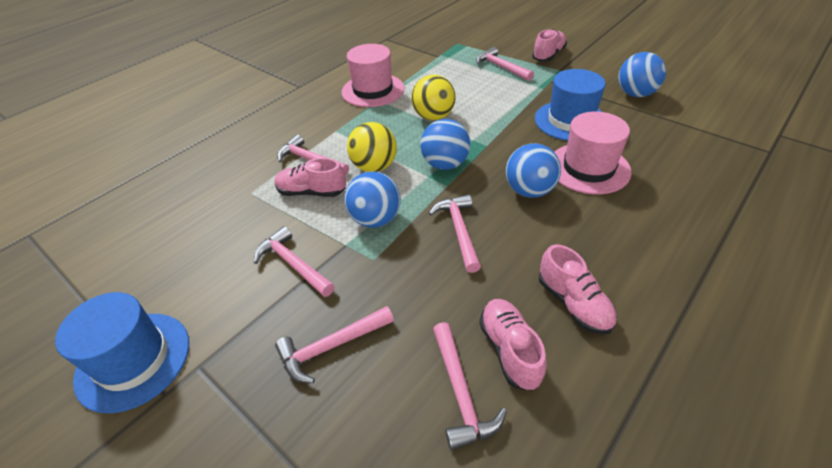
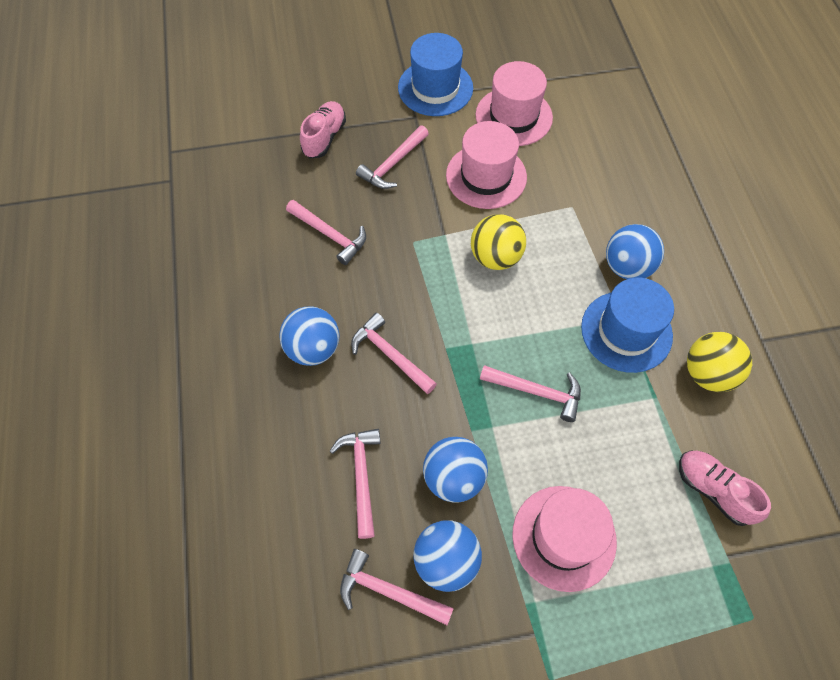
pink hat: [341,44,404,107] [554,112,632,194] = 2 -> [446,121,527,209] [475,61,553,146] [512,486,617,592] = 3
pink shoe: [275,158,346,197] [479,299,547,391] [532,29,567,61] [539,244,617,334] = 4 -> [300,101,346,158] [679,451,771,526] = 2

